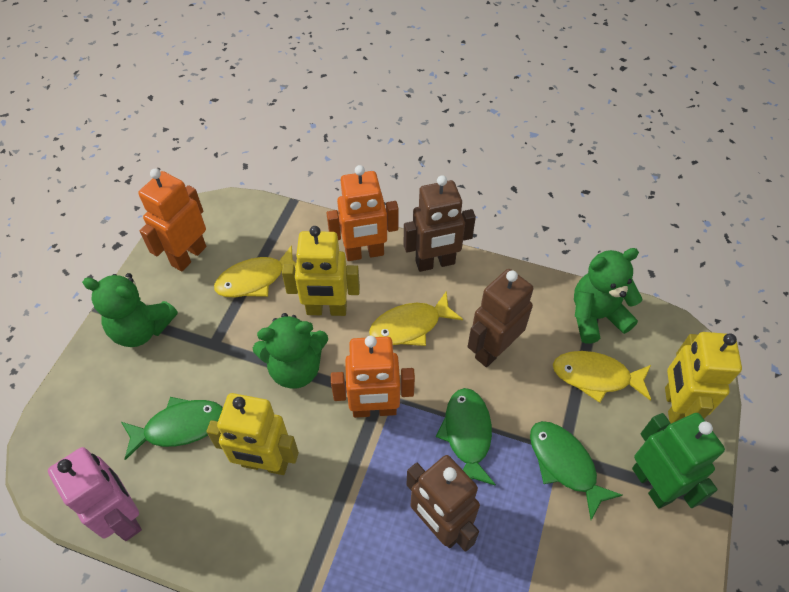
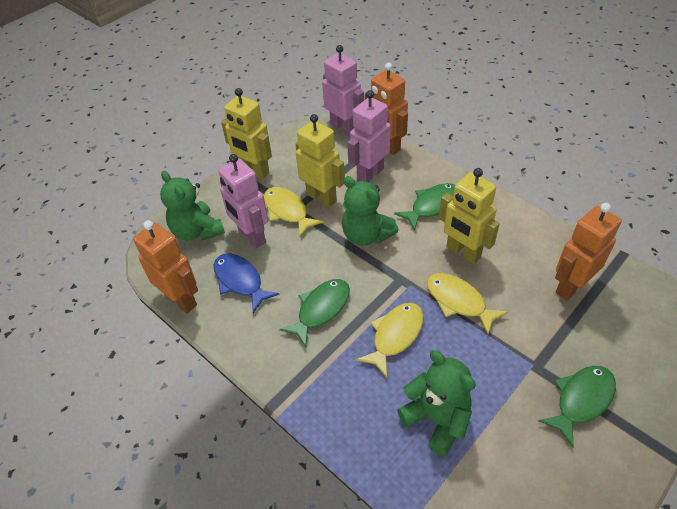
blue fish: none = 0 -> [214,253,280,313] = 1
brown robot: [403,175,476,272] [406,455,480,552] [468,269,533,367] = 3 -> none = 0
green robot: [632,413,725,509] = 1 -> none = 0
pink robot: [48,447,142,541] = 1 -> [218,154,268,248] [322,45,364,136] [347,90,391,182] = 3

